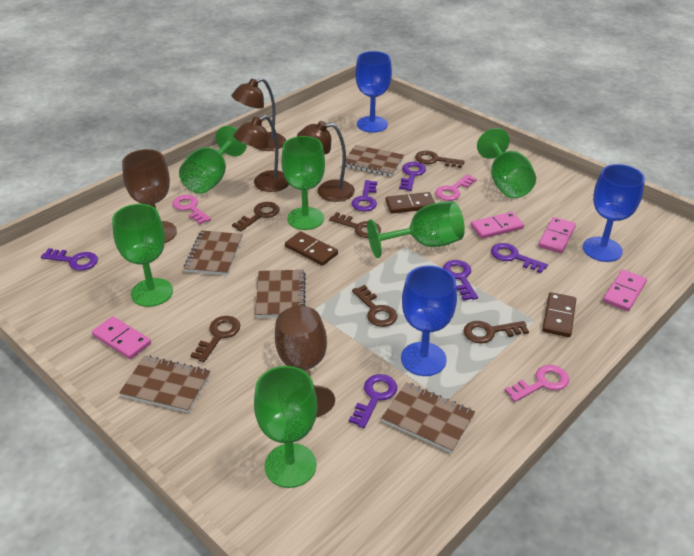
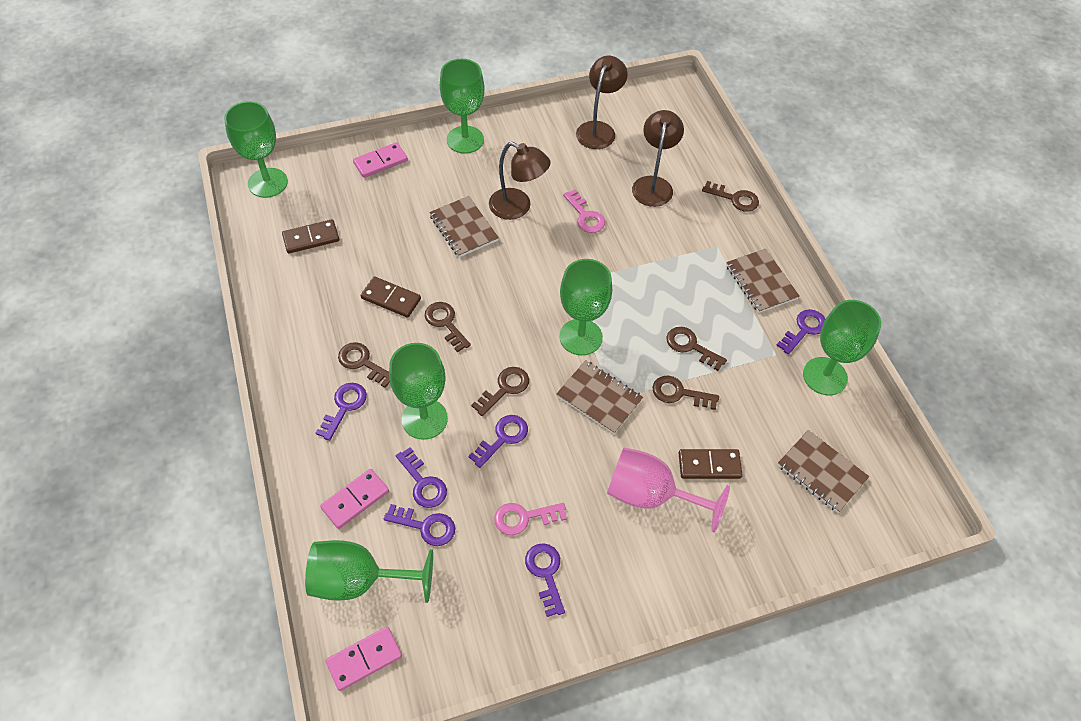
blue goblet: [355,51,392,133] [401,265,457,376] [583,164,645,262] = 3 -> none = 0
brown goblet: [122,149,177,243] [275,306,335,417] = 2 -> none = 0
brown notebook: [119,355,211,413] [184,230,243,275] [255,270,306,318] [345,145,404,177] [381,382,475,453] = 5 -> [429,196,499,257] [556,360,643,434] [726,249,800,313] [778,430,870,513] = 4
pink domino: [92,316,151,359] [471,212,524,239] [538,217,576,253] [603,269,647,311] = 4 -> [320,469,389,529] [325,627,402,691] [353,142,408,178] = 3
pink goblet: none = 0 -> [607,447,730,533] = 1
pink key: [172,195,211,225] [435,174,477,201] [505,365,569,402] = 3 -> [494,503,567,535] [563,189,605,233] = 2

